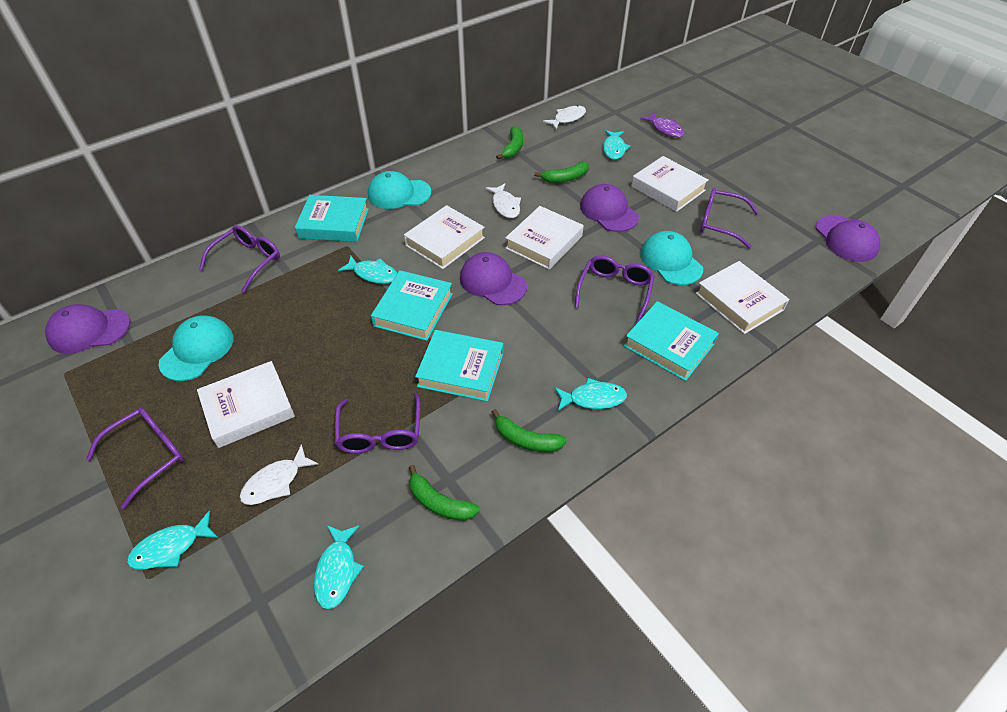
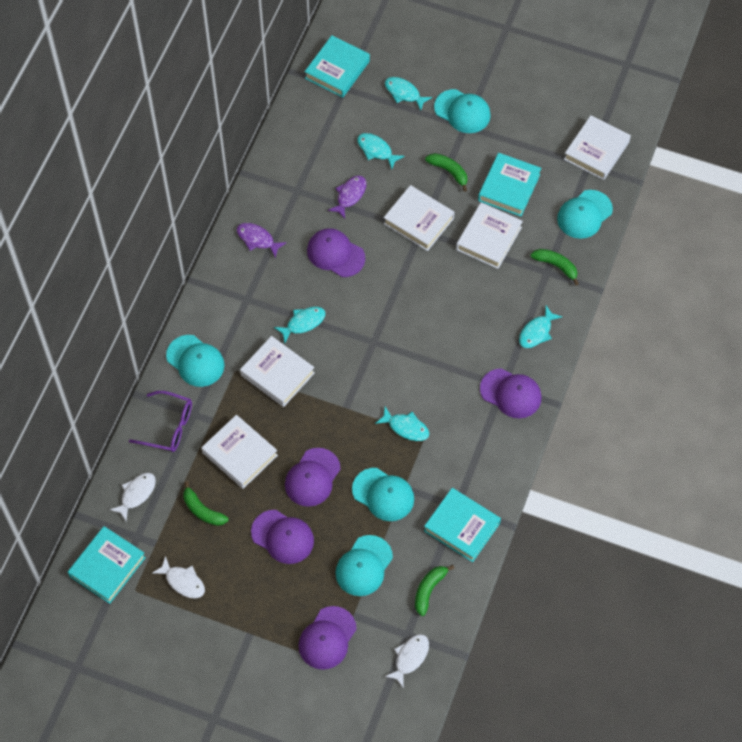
purple cap: [45,304,130,354] [460,252,527,305] [580,184,639,232] [816,215,880,262] = 4 -> [251,510,314,564] [285,448,341,507] [298,606,357,670] [307,228,365,277] [480,368,542,418] = 5
purple fish: [640,112,684,137] = 1 -> [237,223,287,258] [328,176,366,219] = 2
purple glasses: [86,407,184,509] [199,225,280,293] [335,393,420,454] [575,255,655,323] [700,188,759,249] = 5 -> [129,391,192,452] = 1
turquoise cap: [158,316,234,381] [368,171,431,209] [640,231,703,285] = 3 -> [166,335,225,387] [335,535,393,596] [352,468,414,521] [434,89,491,133] [557,190,613,239] = 5

